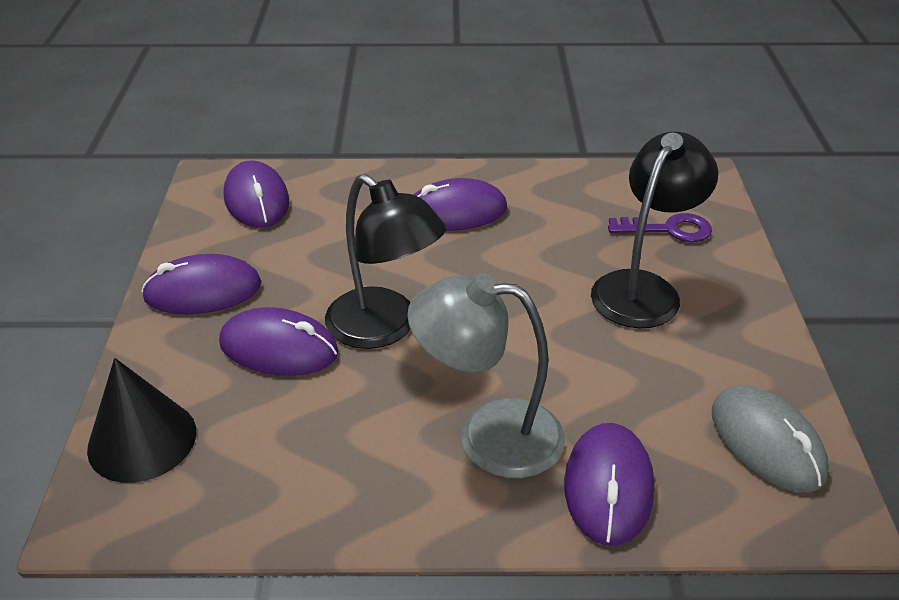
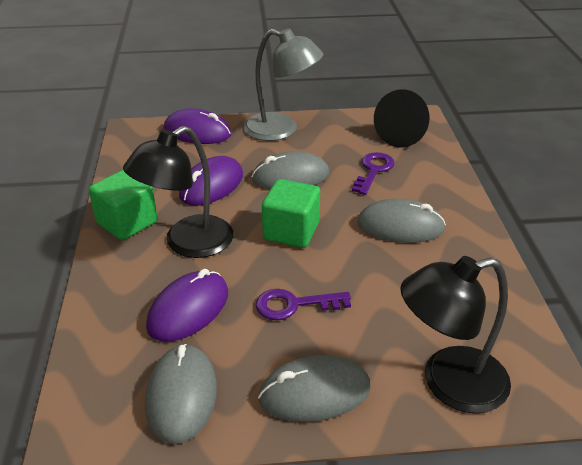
green cube: none = 0 -> [89,170,157,240] [262,179,320,248] = 2
grey mouse: [712,385,829,492] = 1 -> [145,344,217,444] [251,151,329,189] [258,355,371,422] [357,199,446,243] = 4
purple key: [608,213,712,242] = 1 -> [256,289,351,320] [352,152,395,195] = 2
purple mouse: [141,254,262,314] [219,307,339,376] [224,160,289,228] [414,178,507,231] [564,423,654,546] = 5 -> [146,269,228,341] [164,108,232,144] [179,156,243,206] = 3

